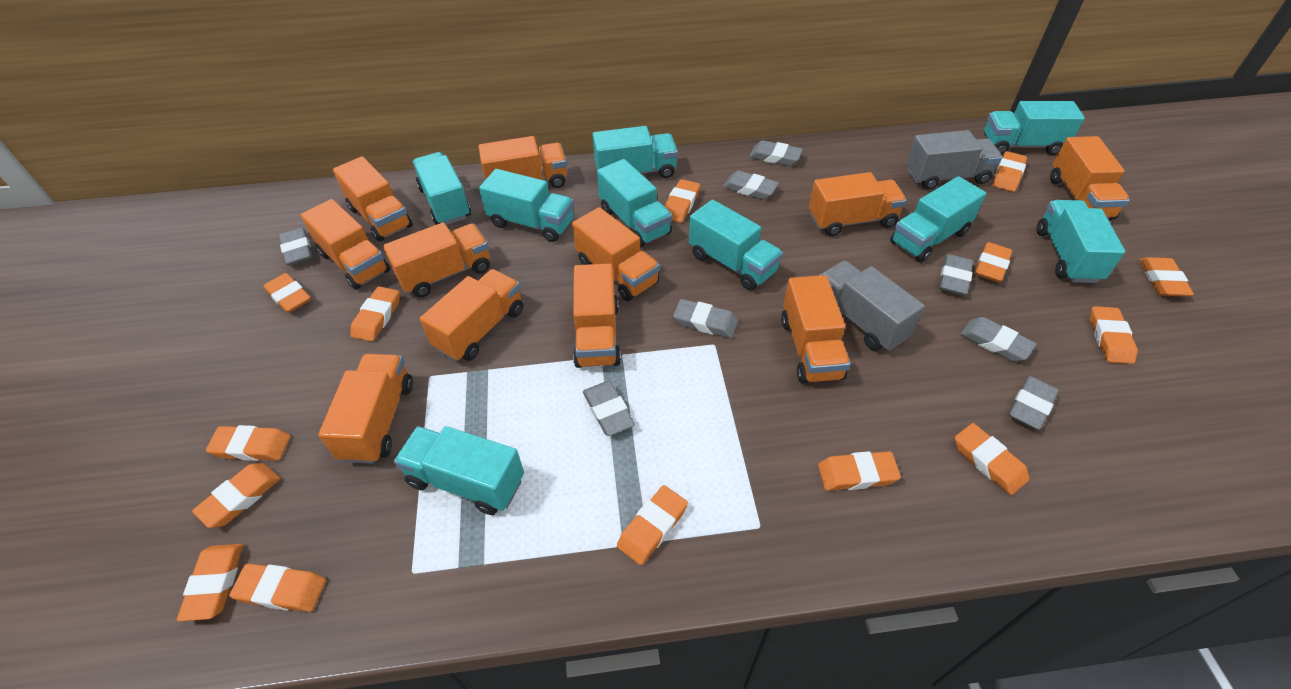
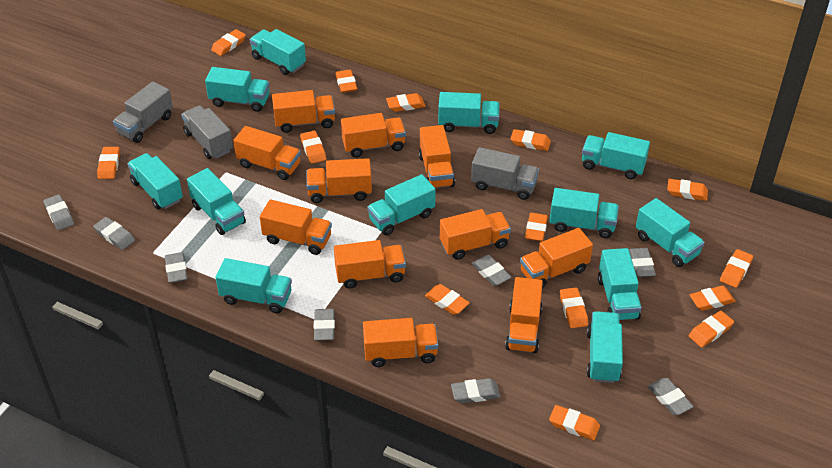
grey truck: [819,261,925,351] [907,130,1002,190] = 2 -> [113,82,173,143] [181,105,233,159] [471,147,539,200] = 3
turquoise truck: [394,426,524,515] [412,152,471,225] [479,169,574,242] [592,126,678,178] [597,159,672,247] [689,200,783,291] [890,176,986,262] [984,101,1085,155] [1037,200,1125,283] = 9 -> [127,153,183,210] [187,168,246,235] [205,67,270,112] [216,258,292,313] [250,29,306,75] [367,174,436,236] [438,92,500,134] [549,188,619,238] [582,132,650,179] [587,311,623,383] [598,248,642,320] [636,198,705,267] = 12

